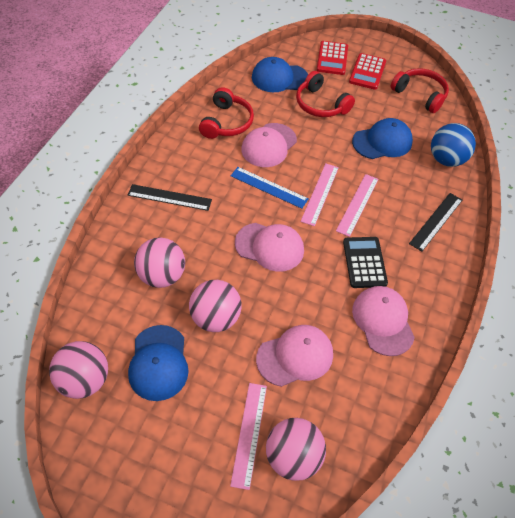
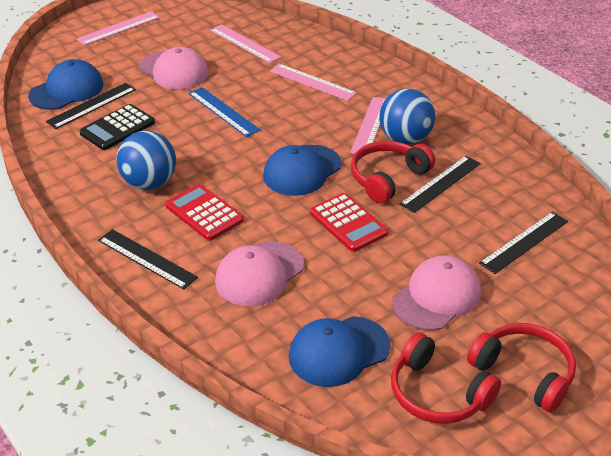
black ruler: [128,184,212,211] [409,193,462,252] = 2 -> [46,83,136,129] [98,229,198,290] [399,156,481,213] [479,212,568,274] = 4
blue ball: [431,123,476,167] = 1 -> [116,131,176,190] [379,88,435,144] = 2
pink ball: [49,341,108,399] [134,237,185,288] [189,280,242,332] [266,418,326,481] = 4 -> none = 0
pink cap: [235,223,304,272] [241,123,297,167] [256,325,333,387] [352,286,415,356] = 4 -> [139,47,208,89] [215,241,304,306] [392,255,481,331] = 3
pink ruler: [230,383,267,490] [301,163,339,226] [336,174,379,237] = 3 -> [76,11,160,45] [210,24,281,63] [270,64,357,101] [350,97,385,156] = 4

